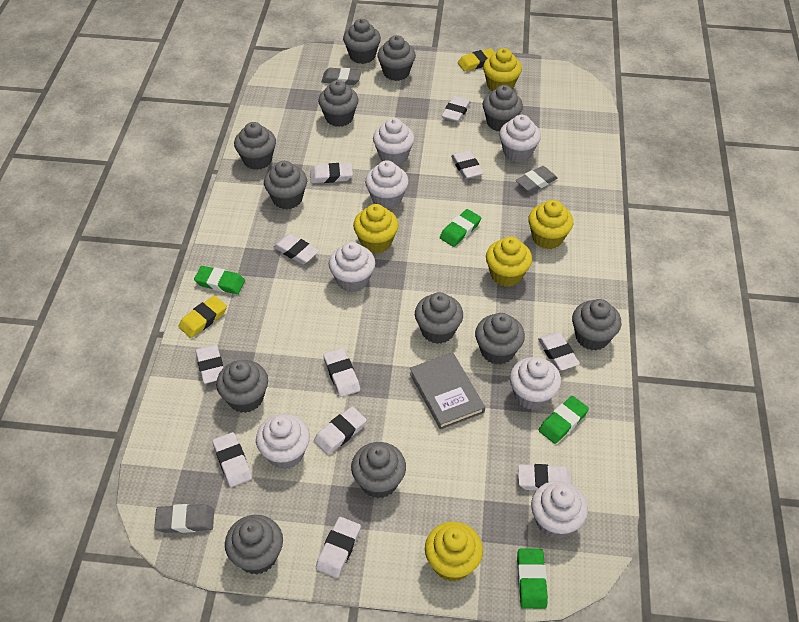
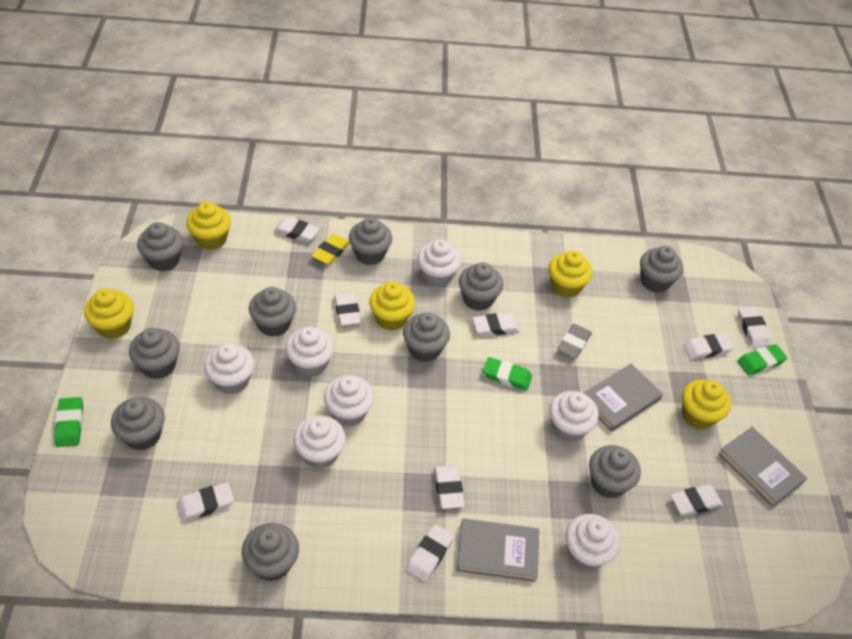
green eraser: [194,266,245,294] [440,209,481,247] [517,549,548,609] [539,396,589,444] = 4 -> [54,397,83,447] [483,357,532,391] [737,344,787,375] = 3
grey book: [410,352,485,430] = 1 -> [457,518,539,582] [584,363,663,432] [718,427,807,507] = 3
grey cupcake: [216,360,268,413] [225,515,283,575] [234,122,276,170] [264,161,307,210] [318,80,359,127] [343,19,381,64] [351,442,406,498] [377,35,416,81] [415,292,463,344] [475,313,525,365] [483,85,523,132] [572,299,621,350] = 12 -> [111,397,165,451] [129,328,180,379] [137,222,183,271] [242,523,299,581] [249,287,296,337] [349,217,392,265] [403,312,450,362] [459,262,503,311] [589,445,641,499] [640,246,683,293] = 10
grey eraser: [154,504,214,533] [322,68,361,85] [515,166,558,193] = 3 -> [557,324,592,359] = 1
white eraser: [196,344,223,384] [213,432,252,487] [274,234,319,264] [310,163,353,183] [314,406,367,455] [316,517,361,578] [323,348,360,397] [442,96,471,122] [451,150,484,179] [518,464,572,490] [538,332,580,371] = 11 -> [176,482,234,522] [274,217,320,243] [334,292,361,326] [406,524,454,582] [434,465,465,509] [473,313,520,336] [671,484,723,516] [683,333,734,359] [738,307,771,347] = 9
yellow eraser: [178,296,227,338] [458,48,495,72] = 2 -> [312,234,350,265] = 1

